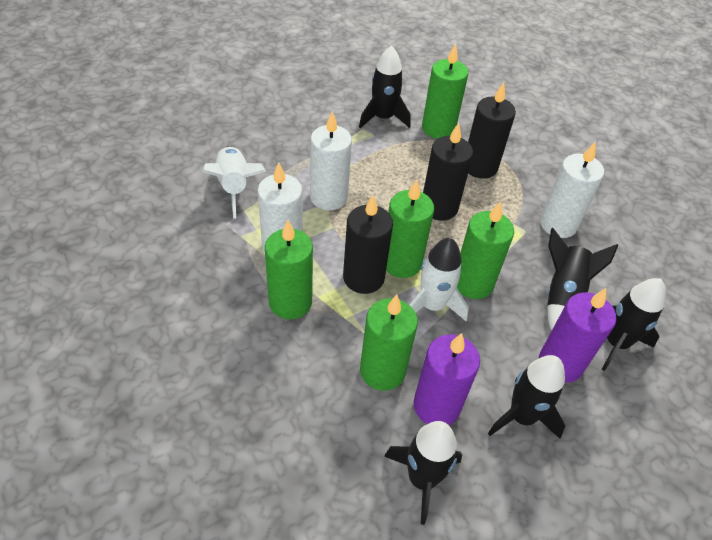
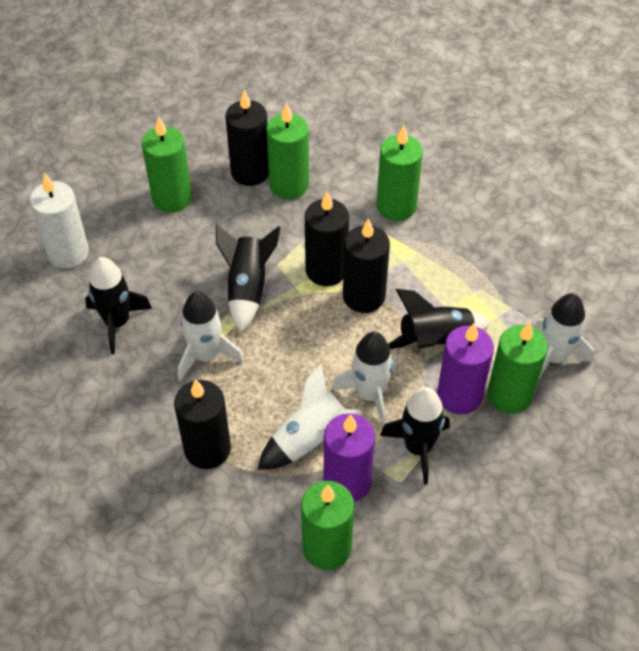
black candle: [343,195,393,294] [423,123,473,221] [468,82,516,179] = 3 -> [174,379,231,469] [225,89,269,186] [305,191,349,286] [343,218,390,313] = 4
black rocket: [359,46,411,128] [384,421,462,525] [488,355,565,439] [547,228,618,331] [602,278,666,371] = 5 -> [85,257,152,354] [216,224,281,333] [380,387,450,485] [388,289,491,349] = 4
white candle: [257,162,303,254] [310,111,352,210] [540,141,604,238] = 3 -> [30,173,89,268] = 1
white rocket: [202,146,266,218] [409,238,469,321] = 2 -> [178,291,244,381] [258,364,362,470] [331,332,395,426] [534,293,594,379] = 4

